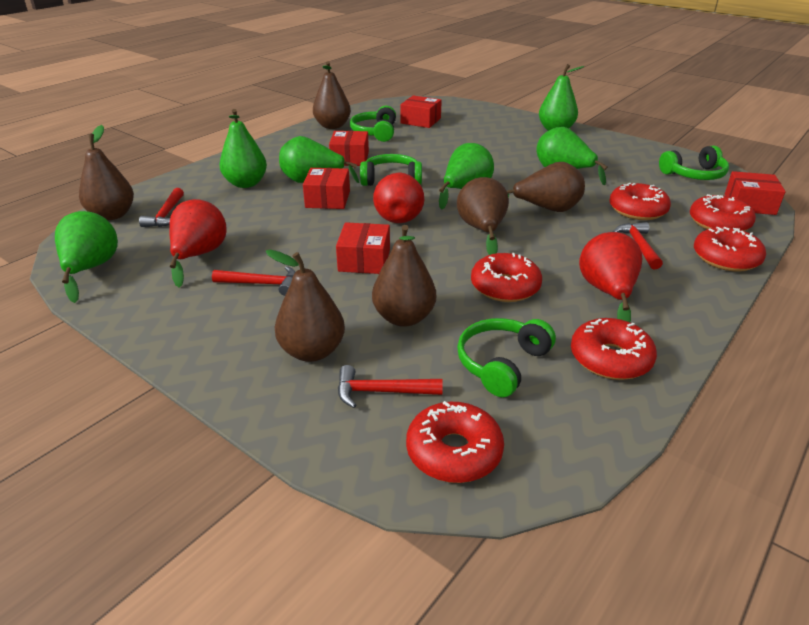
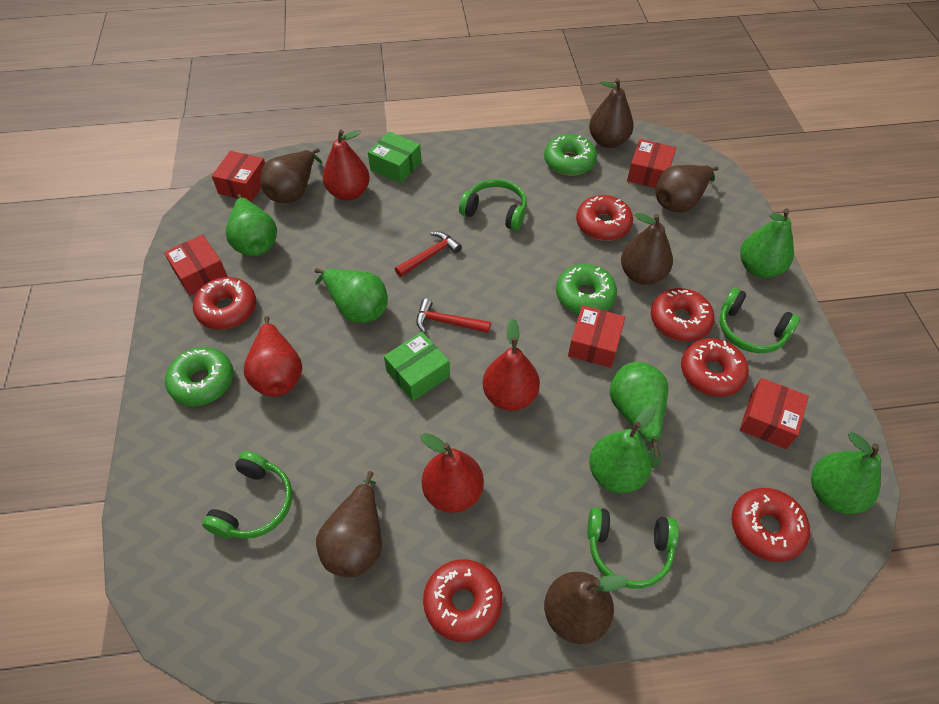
green box: none = 0 -> [368,132,421,184] [384,332,450,401] = 2
green donut: none = 0 -> [165,347,234,406] [544,134,597,176] [556,264,617,314] = 3
red hammer: [139,188,184,227] [212,266,295,296] [338,365,443,408] [613,222,663,269] = 4 -> [395,232,462,277] [416,298,491,333] = 2
red pear: [169,199,226,288] [373,173,424,223] [579,232,643,322] = 3 -> [244,316,302,397] [323,130,370,200] [421,433,484,513] [483,318,540,411] = 4

